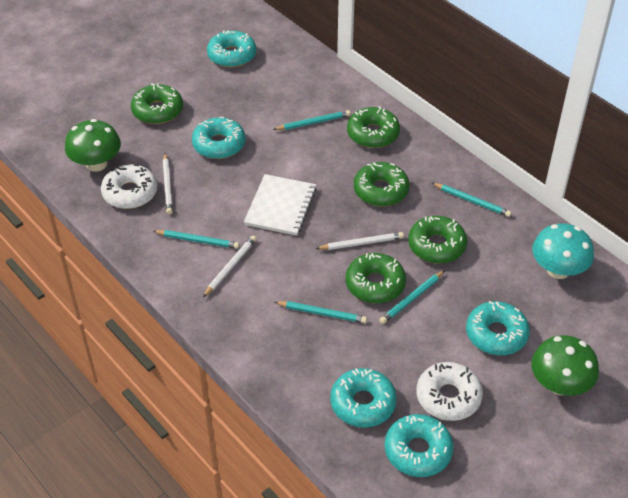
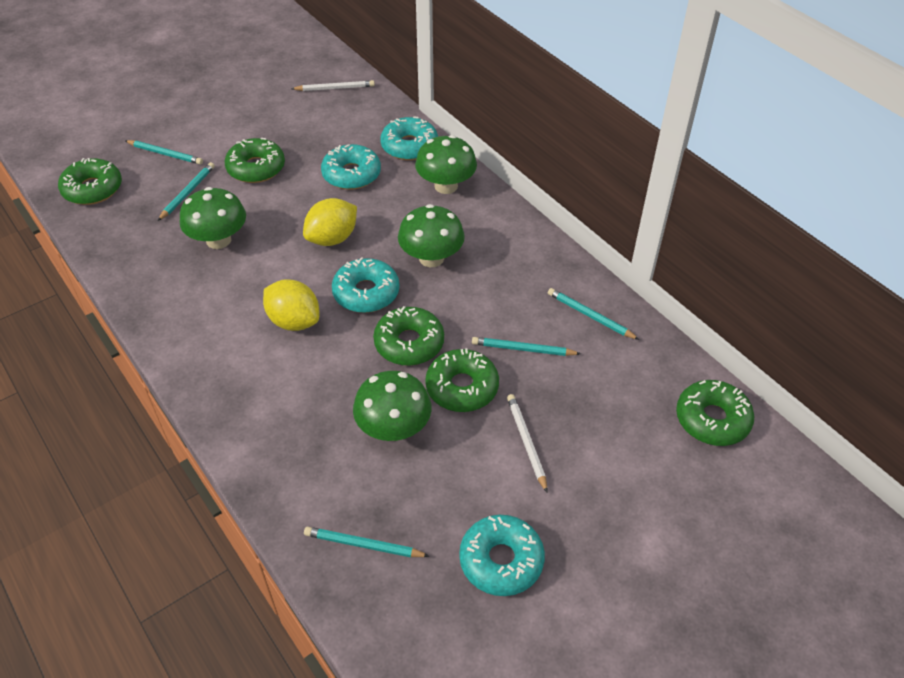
green mushroom: [65,119,121,172] [531,335,599,395] = 2 -> [180,187,246,249] [353,371,431,441] [398,204,465,267] [415,135,477,194] = 4
turquoise donut: [192,117,246,159] [207,30,256,68] [330,368,397,428] [384,414,454,477] [466,301,530,355] = 5 -> [321,144,381,190] [332,257,399,313] [380,116,438,160] [459,515,545,596] = 4
turquoise mushroom: [532,223,594,279] = 1 -> none = 0
white donut: [101,164,157,209] [417,362,483,421] = 2 -> none = 0
white notebook: [244,174,317,236] = 1 -> none = 0
white pencil: [163,153,173,214] [203,236,257,297] [316,232,404,250] = 3 -> [292,80,375,91] [507,394,547,492] = 2
yellow lemon: none = 0 -> [263,280,319,331] [303,198,357,246] = 2

